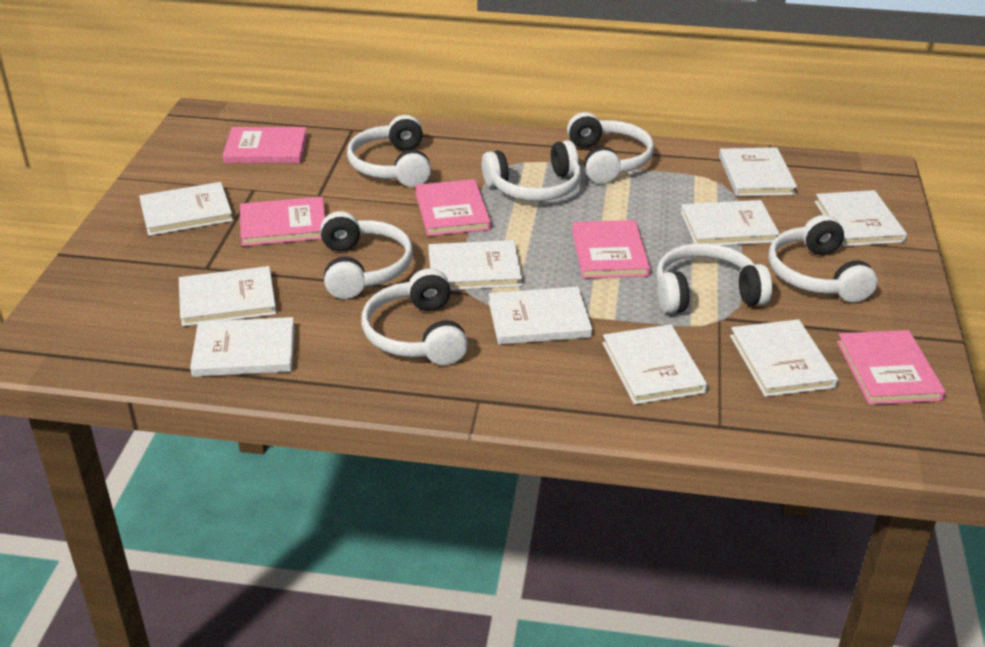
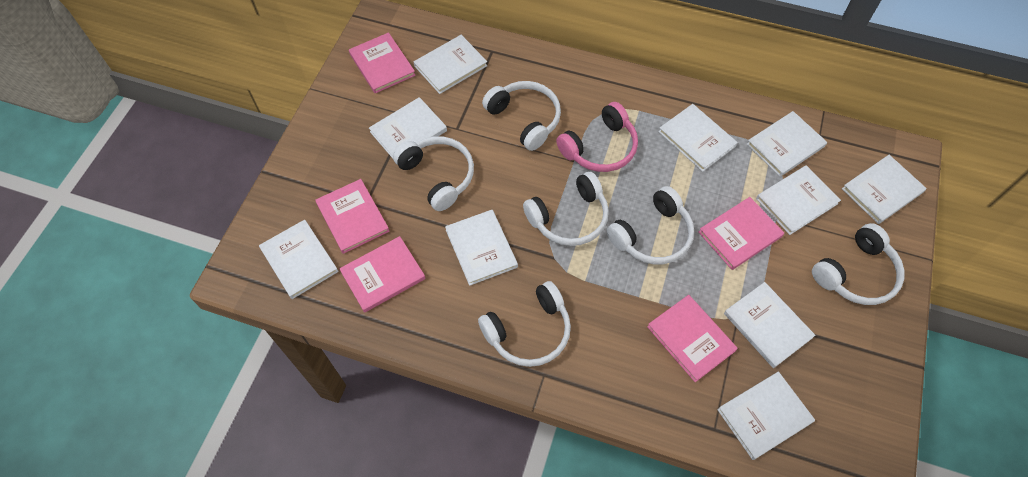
pink headphones: none = 0 -> [556,102,638,172] = 1
white headphones: [321,211,413,299] [347,115,431,187] [362,269,468,365] [482,140,581,201] [567,112,654,184] [656,243,772,314] [769,215,878,302] = 7 -> [393,136,474,211] [478,281,571,367] [482,81,561,151] [523,172,609,246] [607,186,694,264] [812,223,905,305] = 6

